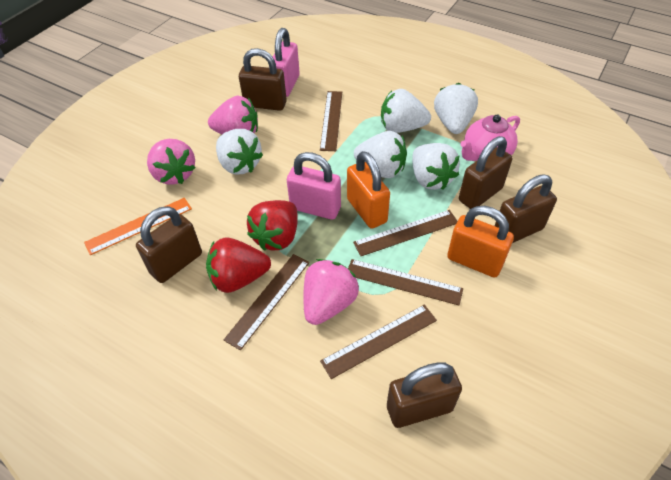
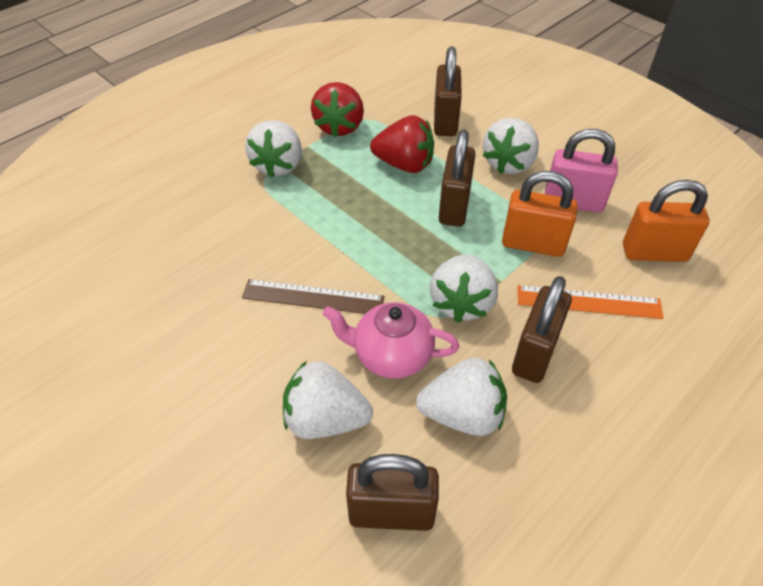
brown padlock: [136,206,202,283] [239,48,287,111] [387,362,462,428] [459,136,512,209] [495,174,557,243] = 5 -> [346,454,439,531] [434,46,462,136] [439,129,476,227] [512,276,572,383] = 4
brown ruler: [224,254,309,351] [320,91,342,151] [320,305,437,379] [348,259,463,305] [353,210,457,256] = 5 -> [242,279,384,314] = 1
pink padlock: [273,28,300,97] [287,152,341,220] = 2 -> [545,129,618,213] = 1
pink strawberry: [147,139,196,185] [208,96,258,134] [303,259,359,325] = 3 -> none = 0

